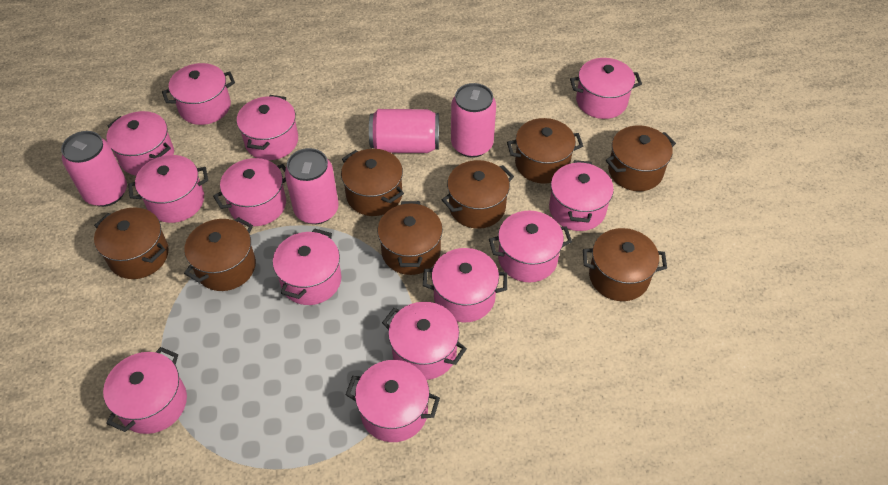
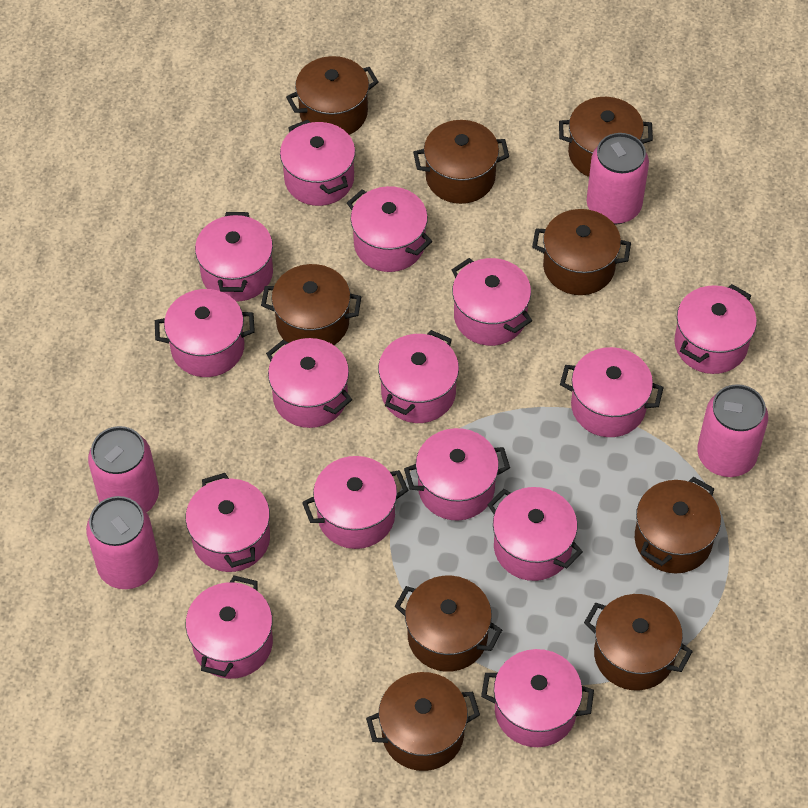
brown pot: [94,207,169,279] [184,217,256,291] [341,149,404,216] [377,201,443,275] [442,160,514,229] [507,118,583,184] [583,228,667,301] [606,125,676,191] = 8 -> [261,264,361,345] [286,56,379,135] [366,672,480,771] [394,575,502,672] [413,120,509,204] [532,209,631,295] [559,97,653,177] [584,594,693,690] [635,477,721,573] = 9
pink pot: [103,347,187,434] [107,111,174,176] [128,155,208,223] [162,63,235,125] [213,158,286,226] [237,95,298,160] [273,228,341,305] [345,360,440,442] [382,302,467,380] [423,248,507,322] [489,211,572,282] [549,160,614,231] [570,58,642,119] = 13 -> [155,289,255,377] [185,473,270,572] [186,576,273,679] [195,212,273,302] [266,338,352,428] [280,120,355,206] [302,456,408,549] [347,186,432,272] [378,330,459,423] [404,428,510,520] [452,258,532,346] [481,649,594,747] [487,487,583,581] [560,347,664,437] [674,284,757,374] = 15

